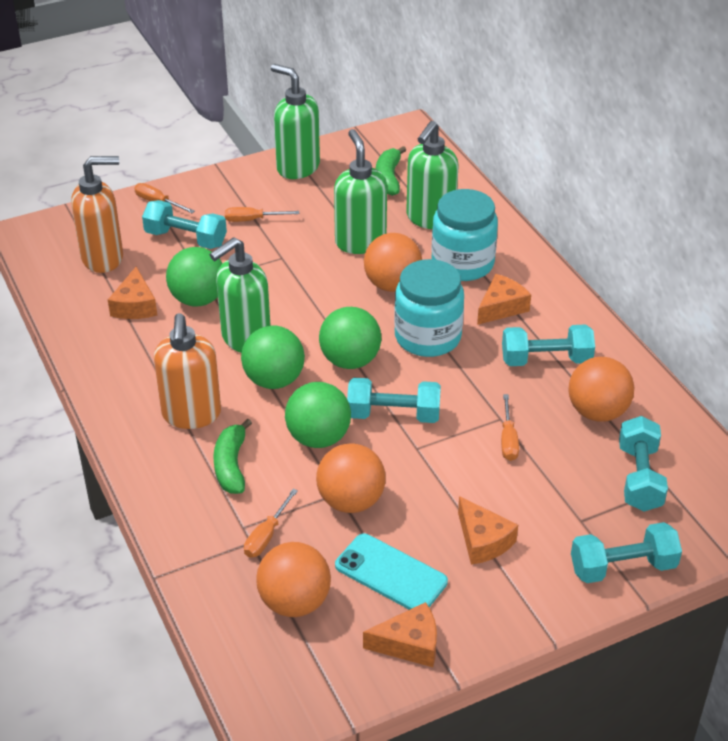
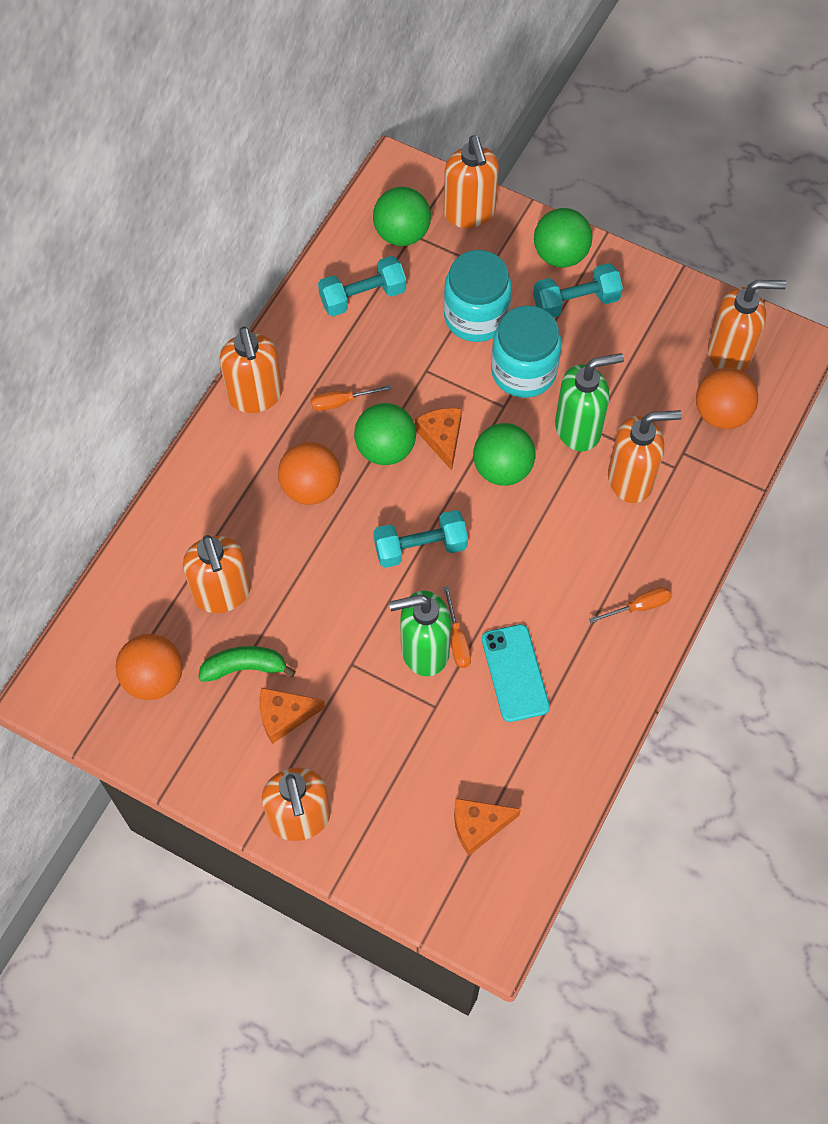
green banana: [213,419,252,494] [376,146,406,196] = 2 -> [198,646,296,682] = 1
green soap dispenser: [209,237,271,353] [271,64,320,179] [334,129,387,254] [406,121,459,229] = 4 -> [389,591,451,676] [555,353,624,452] = 2
orange ball: [256,542,331,617] [316,443,386,513] [364,233,422,292] [569,357,634,422] = 4 -> [116,634,183,700] [278,442,341,505] [696,368,758,429] = 3
orange cheese: [108,267,157,319] [363,602,437,667] [458,496,518,565] [477,274,531,325] = 4 -> [259,688,325,744] [415,408,462,470] [454,798,521,855] = 3
orange screwdriver: [134,183,195,213] [225,207,299,222] [244,489,298,558] [501,394,519,461] = 4 -> [311,385,392,411] [443,586,471,668] [589,587,672,623] = 3
orange soap dispenser: [71,156,123,273] [154,313,221,429] = 2 -> [183,535,251,613] [220,327,283,413] [262,768,331,841] [444,136,499,228] [608,410,682,503] [708,280,787,372] = 6
turquoise dumbbell: [142,200,227,249] [347,378,441,423] [502,324,595,366] [571,522,682,583] [619,416,668,511] = 5 -> [318,256,406,317] [373,510,468,568] [533,263,623,317] = 3

